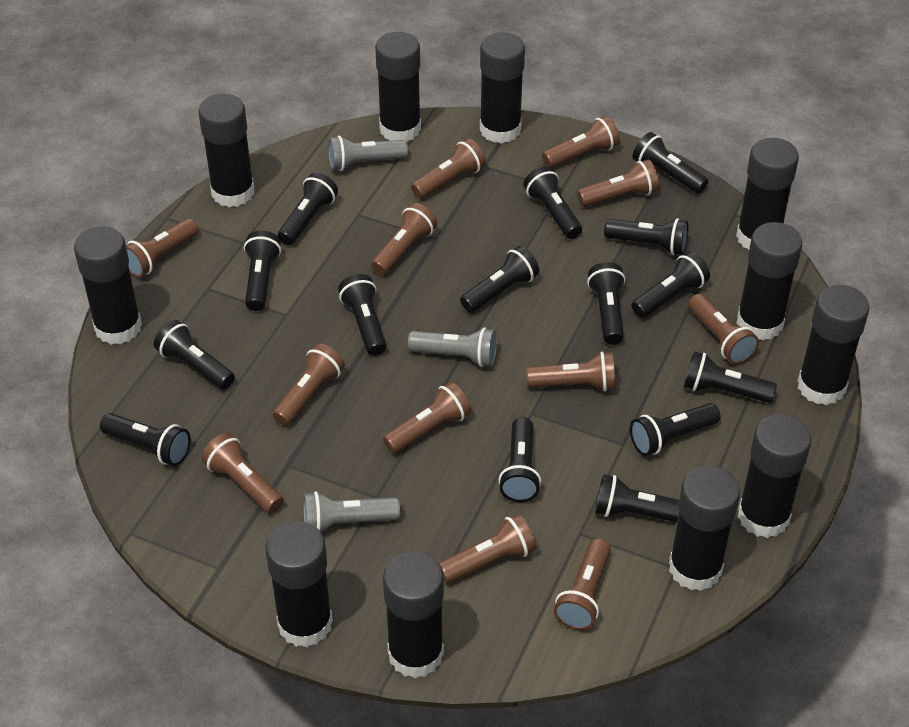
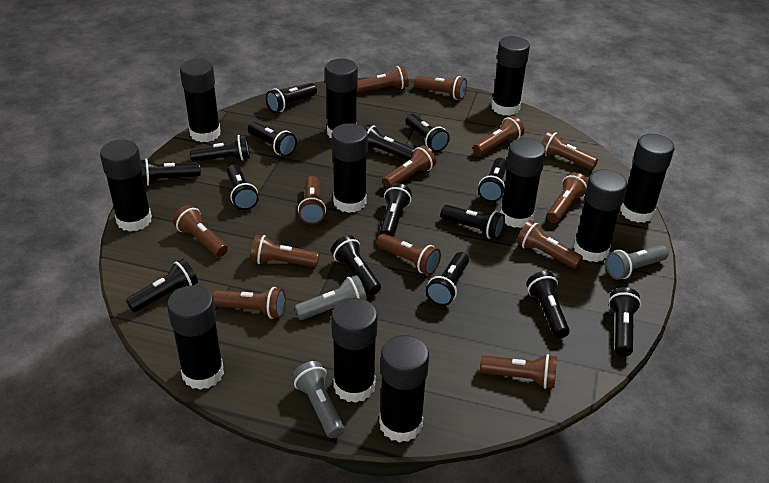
brown flashlight: [126,218,199,278] [201,433,284,513] [273,344,345,426] [371,203,437,275] [383,382,471,454] [411,138,486,199] [439,514,536,583] [526,352,616,392] [542,116,620,168] [554,538,611,630] [577,160,659,207] [688,294,759,364] = 12 -> [173,205,228,257] [213,287,286,319] [251,235,320,267] [298,176,326,225] [357,66,409,93] [377,234,441,275] [382,145,436,188] [414,76,467,100] [473,116,524,155] [480,354,557,389] [517,220,583,269] [542,131,598,170] [547,172,588,223] = 13

